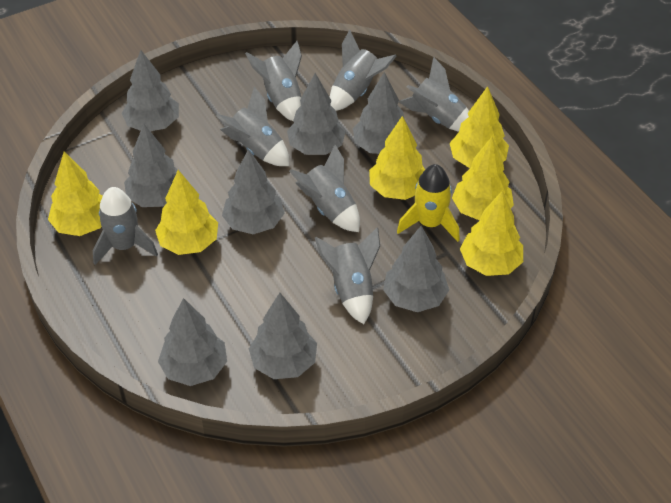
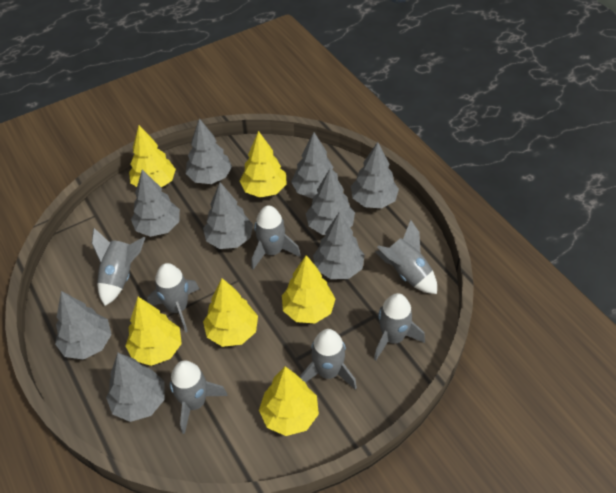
grey tree: [122,50,179,131] [124,124,178,207] [158,298,227,386] [222,149,285,234] [249,293,317,379] [287,73,346,155] [353,72,411,154] [383,226,449,312] = 8 -> [55,291,112,360] [106,353,165,422] [131,170,180,237] [186,118,232,184] [203,182,253,249] [291,132,338,199] [306,168,355,235] [313,211,365,279] [351,142,399,208] = 9
yellow rocket: [397,164,460,242] = 1 -> none = 0

